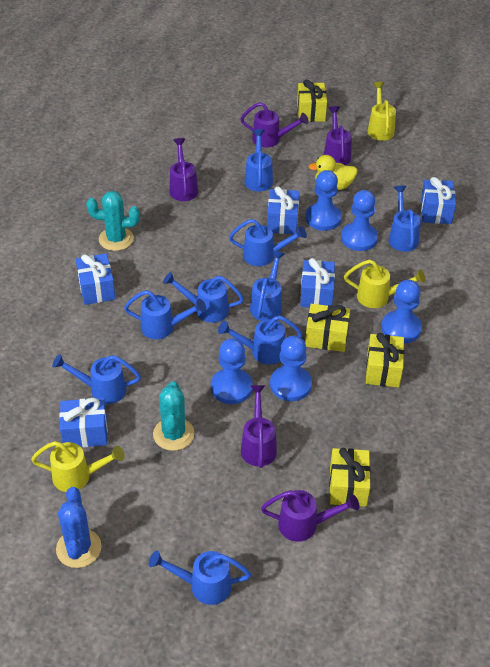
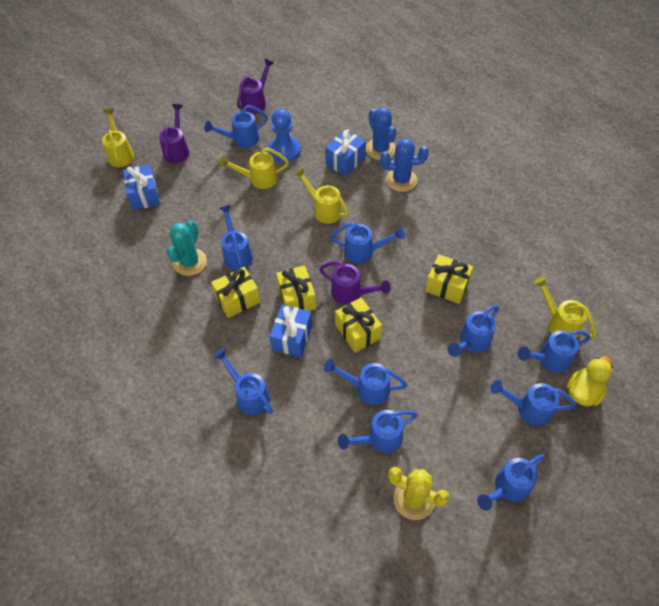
blue cactus: [56,487,102,568] = 1 -> [366,107,396,160] [380,138,429,192] = 2
blue gift: [59,398,108,447] [76,254,116,305] [267,187,299,234] [300,258,335,308] [421,177,456,224] = 5 -> [123,165,160,210] [269,305,312,357] [325,130,366,176] = 3
blue pawn: [211,338,253,404] [270,336,312,401] [305,170,342,231] [341,190,378,251] [381,280,422,344] = 5 -> [269,109,300,163] = 1
blue watering can: [52,354,141,404] [124,290,206,339] [149,550,251,605] [163,272,244,323] [218,315,303,365] [229,219,307,266] [244,129,273,192] [250,251,285,321] [389,186,421,252] = 9 -> [204,105,268,148] [213,348,273,415] [219,205,253,270] [324,359,407,405] [330,222,405,263] [338,410,418,453] [448,305,499,357] [477,454,545,511] [490,380,576,426] [518,330,590,372] = 10
purple watering can: [169,138,198,201] [240,102,309,147] [241,385,277,468] [261,490,359,542] [324,106,352,165] = 5 -> [159,104,189,163] [237,59,274,114] [319,261,391,304] = 3
turquoise cactus: [86,191,140,251] [153,381,195,451] = 2 -> [166,220,207,276] = 1
yellow cactus: none = 0 -> [388,467,450,520] = 1
yellow watering can: [31,441,125,492] [344,259,426,308] [367,82,396,141] = 3 -> [102,108,134,167] [219,148,289,189] [294,168,349,224] [534,276,597,339] = 4

